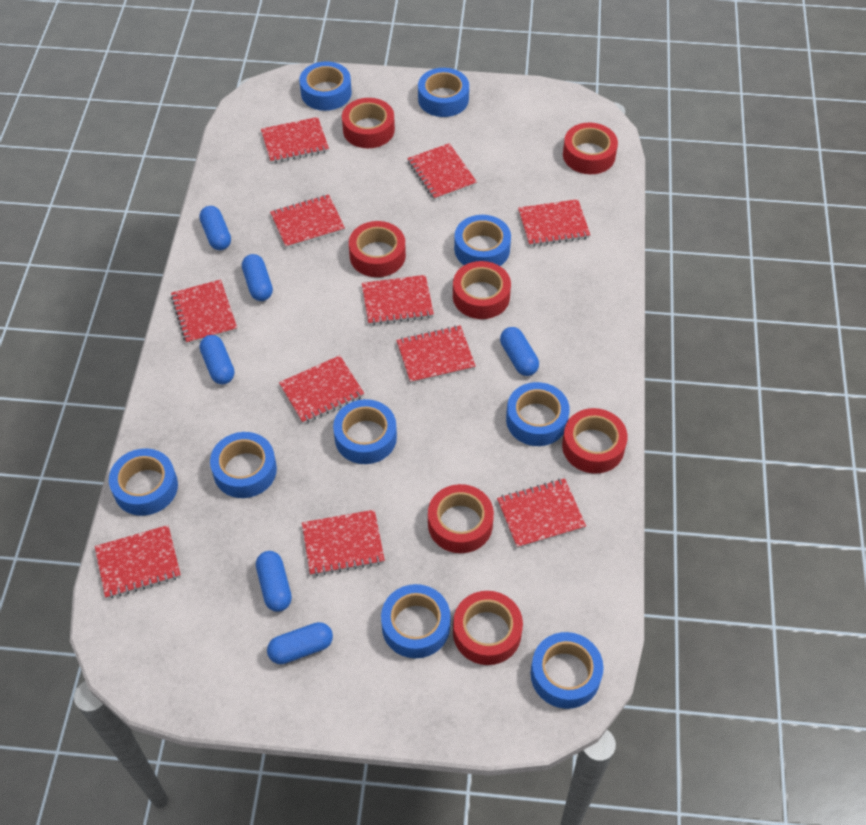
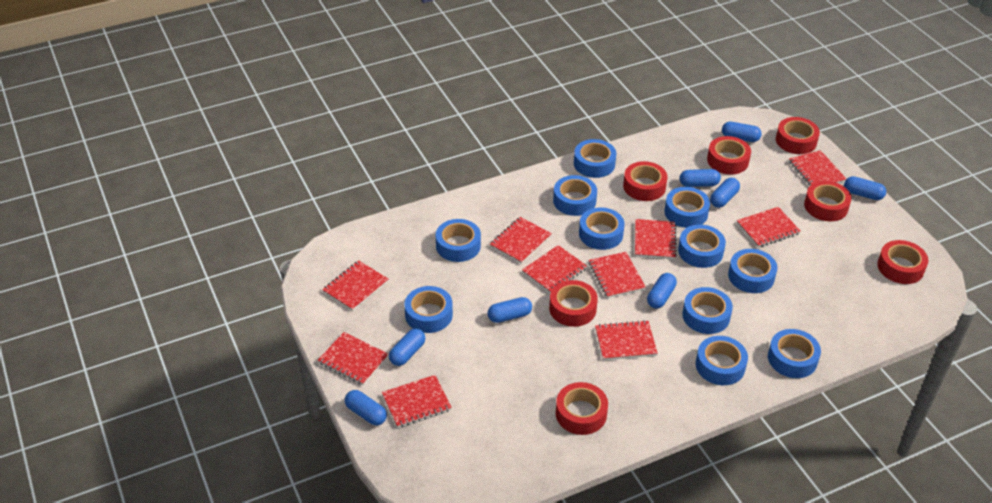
blue capsule: [199,206,231,250] [200,335,234,384] [242,254,273,301] [256,551,292,612] [267,622,333,664] [500,327,539,376] = 6 -> [345,390,387,425] [389,328,425,366] [487,297,532,323] [647,273,677,308] [680,169,721,187] [710,178,740,208] [722,122,762,142] [844,176,886,200] = 8
blue tape: [109,448,178,516] [210,432,277,498] [299,61,352,111] [333,399,397,464] [381,584,451,658] [418,68,469,117] [454,215,511,266] [506,382,570,446] [531,632,604,709] = 9 -> [404,286,453,333] [436,219,481,262] [553,175,597,216] [574,139,616,178] [579,207,625,250] [664,187,710,228] [678,225,726,268] [682,287,733,334] [696,336,748,385] [728,249,777,293] [768,329,821,378] = 11
red notebook: [95,525,181,599] [171,279,237,344] [261,117,329,163] [270,194,345,248] [279,355,364,424] [302,510,385,576] [362,275,434,326] [396,325,476,384] [407,143,477,200] [497,478,586,548] [518,199,590,247] = 11 -> [318,332,389,385] [322,260,388,311] [382,375,452,428] [490,217,552,264] [522,245,587,293] [589,252,646,298] [595,320,658,360] [635,219,677,259] [737,207,801,247] [789,150,846,185] = 10

